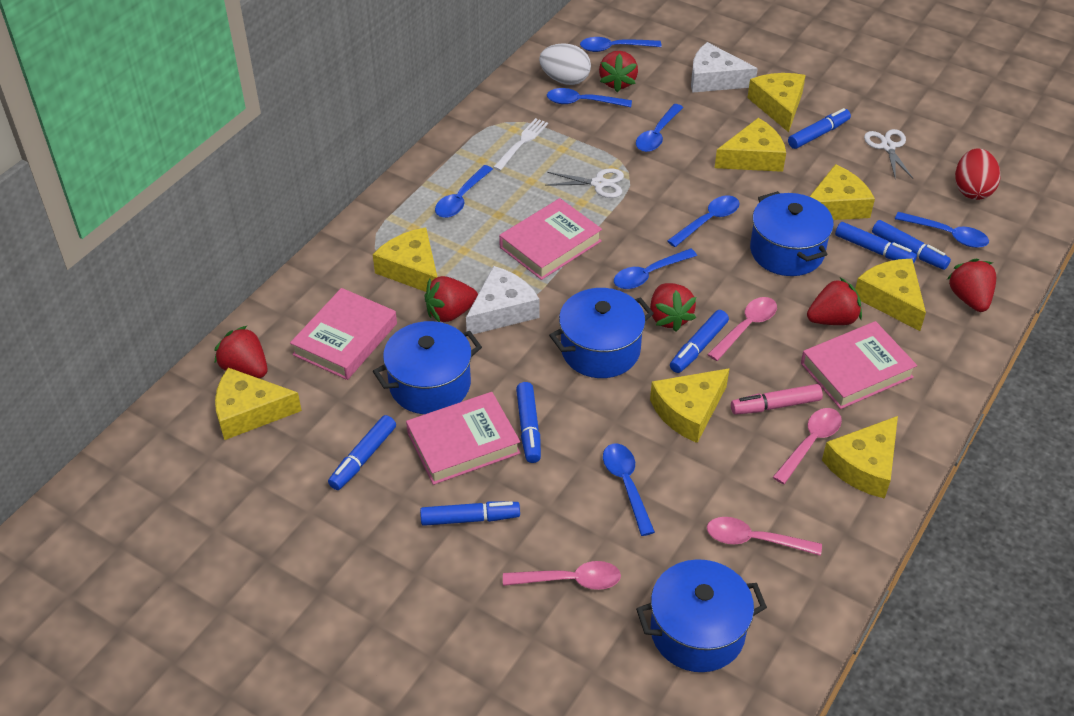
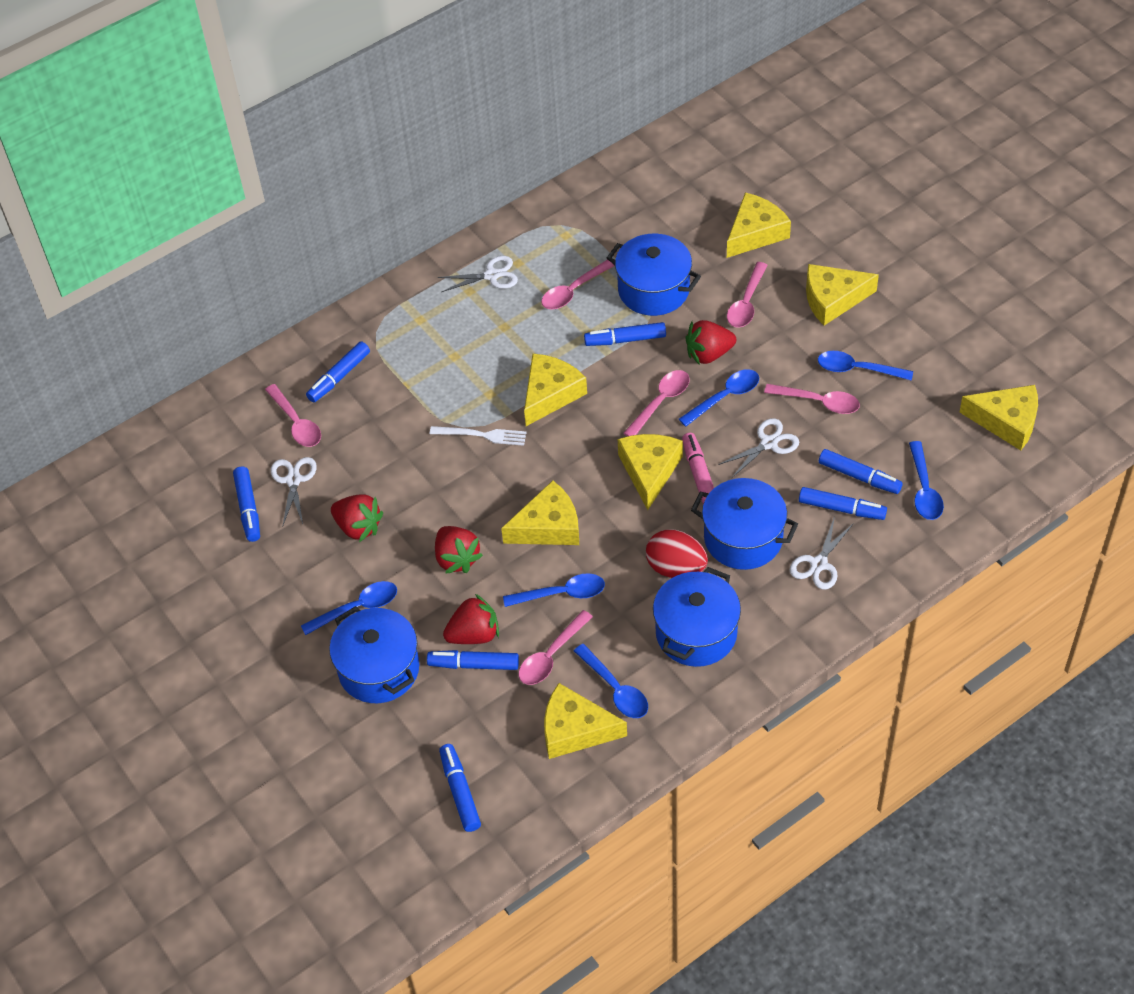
blue spoon: [435,165,493,218] [547,88,632,107] [580,37,662,52] [603,443,655,536] [614,248,697,289] [636,104,683,152] [667,195,740,247] [895,212,989,248] = 8 -> [301,581,397,635] [503,573,605,607] [574,644,648,718] [679,369,759,427] [818,351,913,381] [909,441,944,520] = 6
pink book: [290,288,397,380] [406,392,520,485] [499,198,602,280] [801,321,917,409] = 4 -> none = 0
pink spoon: [503,561,621,590] [707,297,777,361] [707,517,822,556] [773,408,842,484] = 4 -> [265,384,321,447] [518,610,593,685] [541,259,615,310] [623,370,689,436] [727,262,768,328] [764,384,860,414] = 6
red strawberry: [214,325,267,378] [425,276,478,322] [599,51,638,92] [650,283,696,332] [807,278,862,325] [947,258,996,312] = 6 -> [331,494,383,542] [435,526,483,574] [443,594,499,644] [686,320,736,365] = 4
white cheese: [466,266,540,334] [691,42,758,93] = 2 -> none = 0
white egg: [539,43,591,85] = 1 -> none = 0
white scissors: [545,168,624,198] [864,129,913,179] = 2 -> [271,457,317,527] [438,256,518,292] [718,418,799,478] [790,516,854,590] = 4
yellow cheese: [215,368,302,440] [373,228,437,292] [650,368,730,443] [715,118,786,172] [747,73,806,132] [810,164,875,220] [822,416,898,499] [855,259,926,331] = 8 -> [501,480,579,545] [524,354,587,426] [544,683,627,759] [618,434,683,510] [727,192,791,258] [806,264,879,326] [960,385,1038,450] = 7

